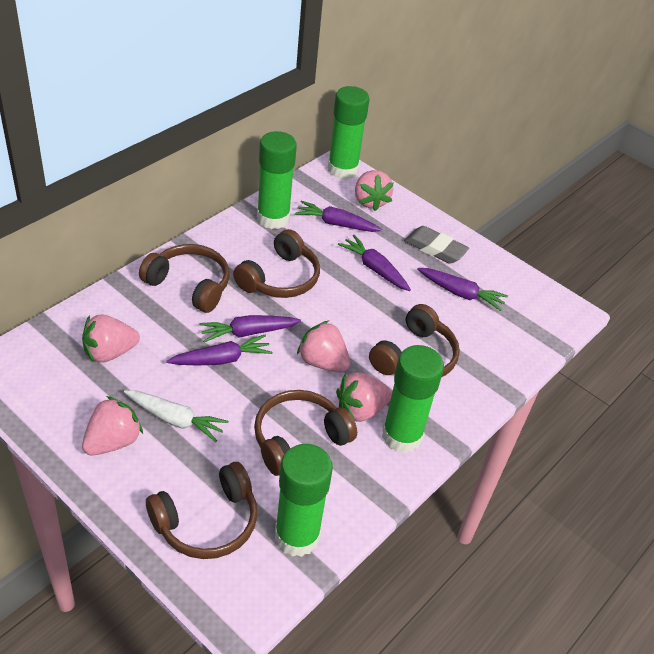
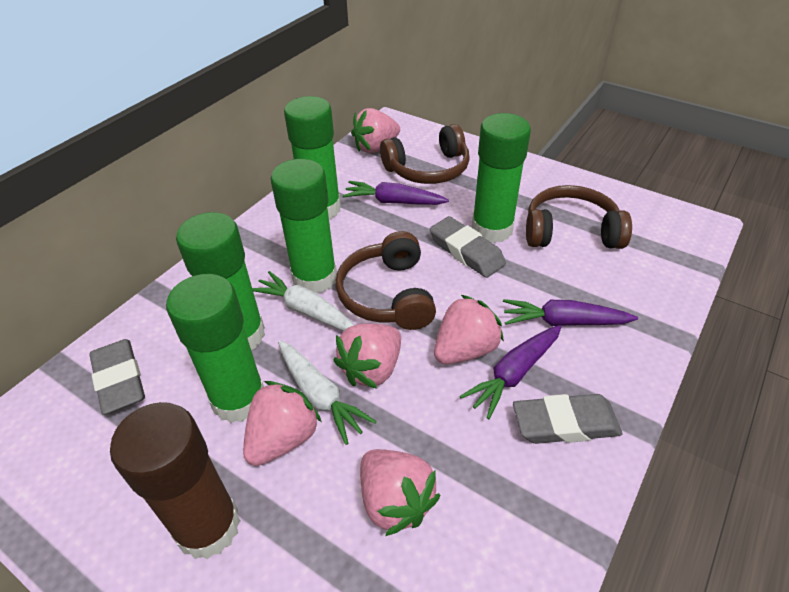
brown glue stick: none = 0 -> [110,402,240,559] = 1
brown headphones: [139,244,230,313] [146,462,257,559] [233,229,320,298] [254,390,357,476] [369,304,460,377] = 5 -> [336,231,436,330] [380,124,470,184] [526,185,632,249] = 3
green glue stick: [257,131,297,229] [275,444,333,557] [328,86,369,179] [382,345,444,453] = 4 -> [166,274,264,423] [176,212,265,350] [271,159,337,293] [284,96,341,220] [472,113,531,243] = 5
grey eraser: [404,226,469,264] = 1 -> [89,339,145,415] [430,216,506,278] [513,394,622,444] = 3
purple carrot: [167,334,273,365] [199,315,301,342] [295,201,382,232] [338,235,411,291] [417,268,508,311] = 5 -> [342,181,449,205] [460,325,561,419] [503,299,638,326] = 3
white carrot: [124,390,229,442] = 1 -> [252,271,354,331] [278,341,377,445] = 2

